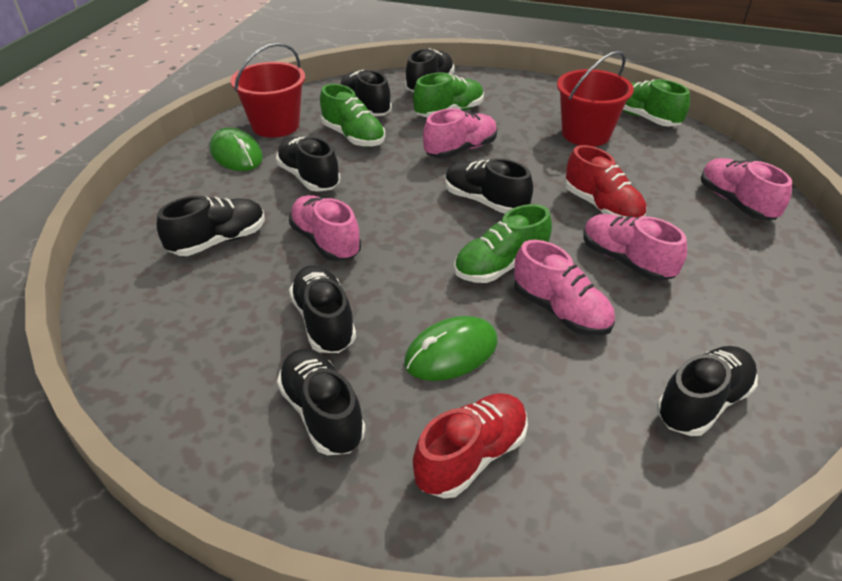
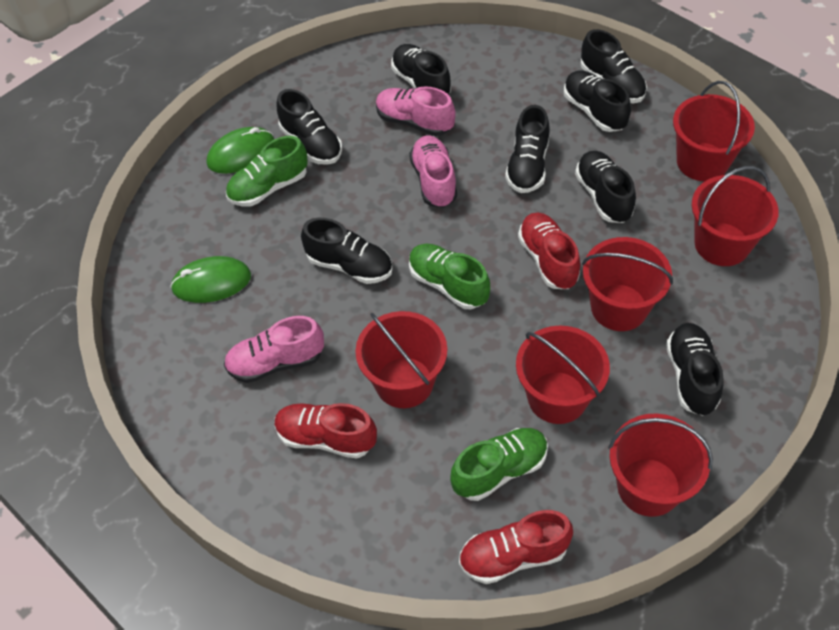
green shoe: [320,84,385,147] [413,73,484,118] [454,204,552,283] [622,79,690,127] = 4 -> [226,136,308,207] [409,244,490,309] [450,428,548,501] = 3
pink shoe: [289,195,361,261] [423,108,497,158] [514,240,615,336] [584,214,687,281] [701,158,792,220] = 5 -> [224,316,324,383] [376,86,456,136] [409,136,457,208] = 3
red bucket: [230,43,305,138] [557,51,634,147] = 2 -> [355,311,447,408] [516,326,610,424] [582,237,673,331] [608,413,713,517] [673,81,755,181] [692,166,779,266] = 6
red shoe: [413,393,528,498] [565,145,647,218] = 2 -> [274,403,377,459] [459,510,573,584] [518,213,580,289] = 3

